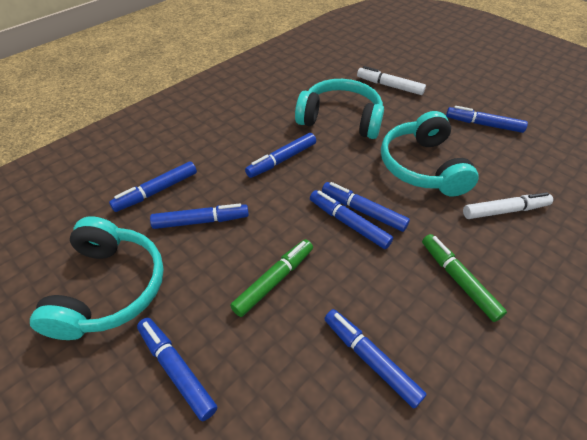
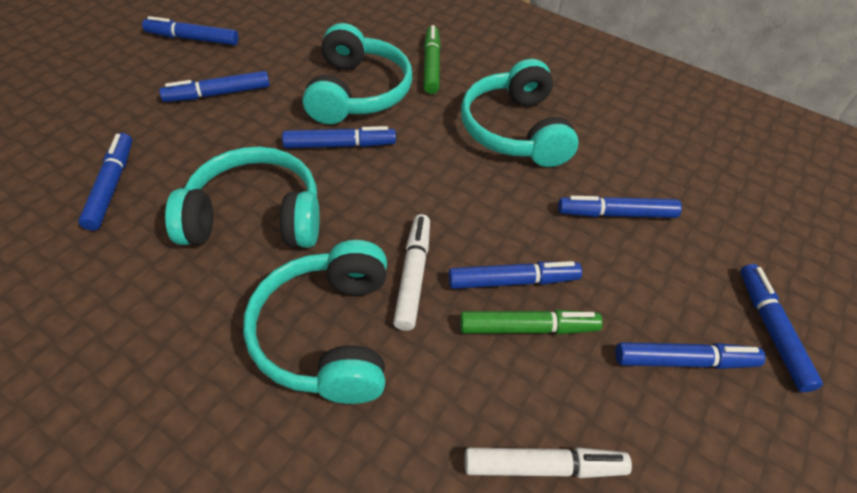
turquoise headphones: [30,216,164,340] [295,79,384,139] [381,111,478,196] = 3 -> [165,146,320,248] [243,240,387,404] [303,23,412,124] [461,59,579,167] = 4

